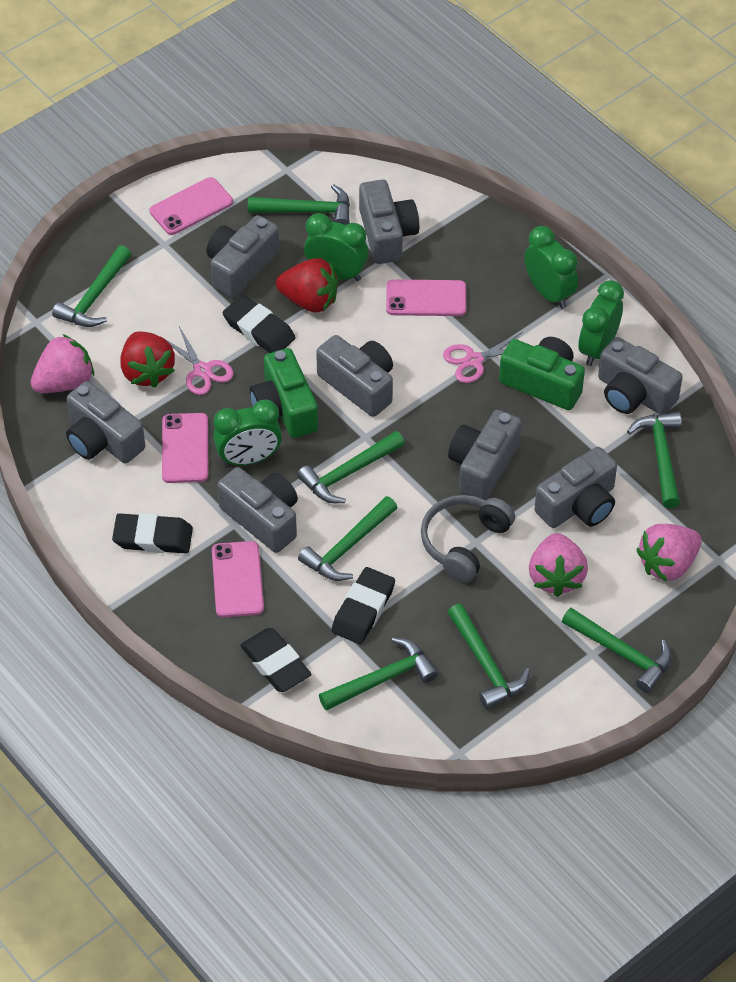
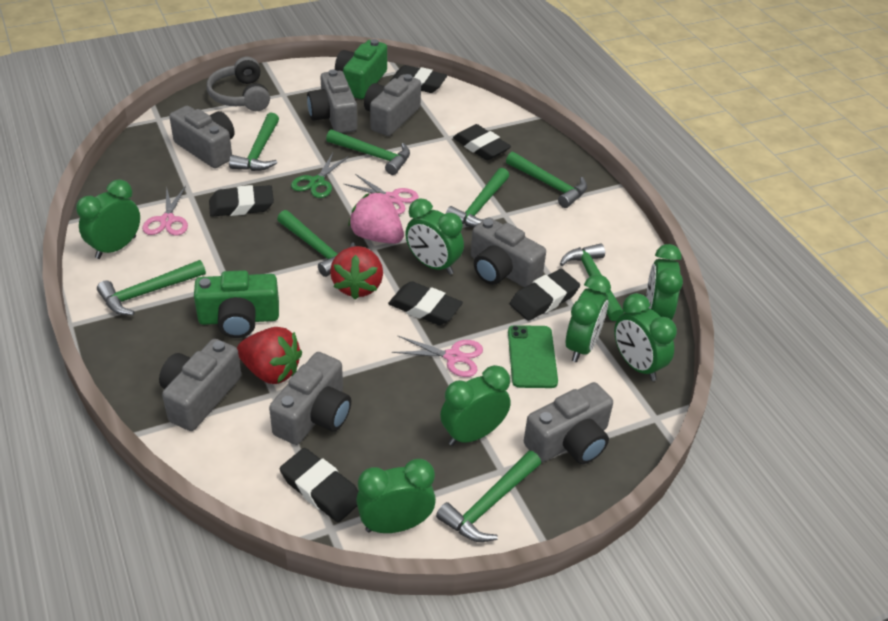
black eraser: [112,513,193,553] [223,295,296,353] [240,628,312,692] [331,567,395,644] = 4 -> [209,185,274,217] [280,448,358,522] [388,281,463,325] [389,65,447,93] [453,124,511,160] [510,269,580,321] = 6
green clock: [213,400,282,466] [304,213,368,281] [524,226,578,309] [578,280,624,366] = 4 -> [76,179,140,259] [356,459,436,533] [405,199,464,275] [440,365,511,446] [566,274,611,362] [614,293,677,381] [646,244,683,320] = 7
green phone: none = 0 -> [508,325,558,388] = 1
green scissors: none = 0 -> [291,153,349,198] = 1
grey camera: [66,381,145,464] [206,215,280,298] [217,467,298,553] [316,335,393,417] [359,180,419,264] [448,410,522,500] [534,447,617,528] [598,337,683,414] = 8 -> [159,339,241,431] [169,106,234,168] [269,352,351,445] [307,69,357,133] [364,74,421,136] [471,217,546,287] [524,382,613,464] = 7
pink phone: [150,177,233,235] [162,413,208,483] [212,541,264,618] [386,279,466,316] = 4 -> none = 0
pink scissors: [160,327,234,395] [443,332,523,383] = 2 -> [142,186,188,236] [344,174,419,215] [392,336,483,377] = 3
pink strawberry: [30,334,94,393] [529,533,588,597] [636,524,702,582] = 3 -> [348,192,404,244] = 1

